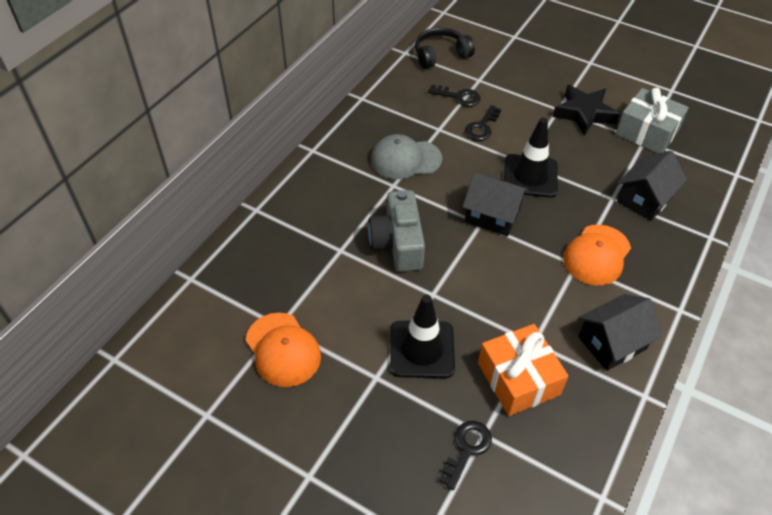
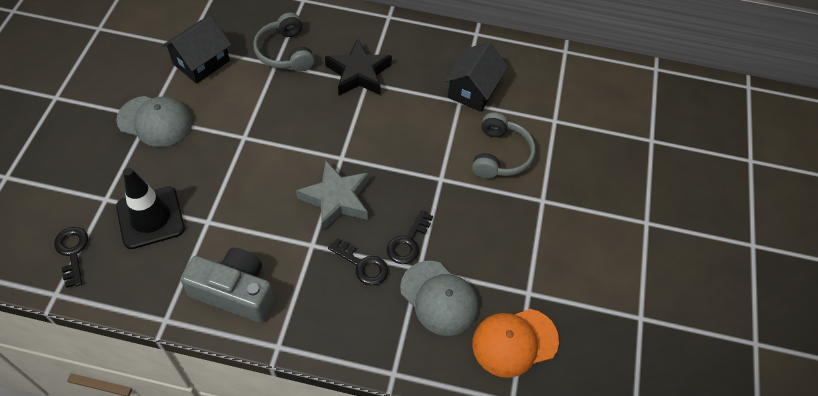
black headphones: [415,28,475,69] = 1 -> none = 0
black house: [462,173,529,237] [578,294,663,371] [617,151,687,221] = 3 -> [162,16,231,84] [444,42,508,112] = 2
black traffic cone: [390,295,455,378] [504,118,558,198] = 2 -> [116,168,185,249] = 1
grey cap: [371,134,442,179] = 1 -> [116,96,192,147] [400,261,478,336] = 2
grey gift: [616,88,689,153] = 1 -> none = 0
grey headphones: none = 0 -> [253,13,314,72] [472,112,535,178] = 2
grey star: none = 0 -> [296,161,369,231] = 1
orange cap: [246,313,321,387] [563,224,631,285] = 2 -> [472,309,559,378] = 1
orange gift: [478,324,569,416] = 1 -> none = 0

